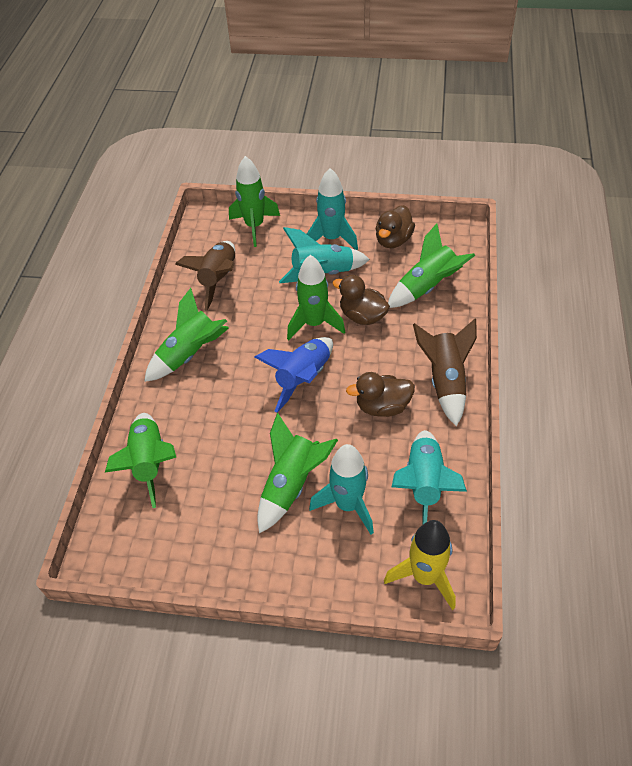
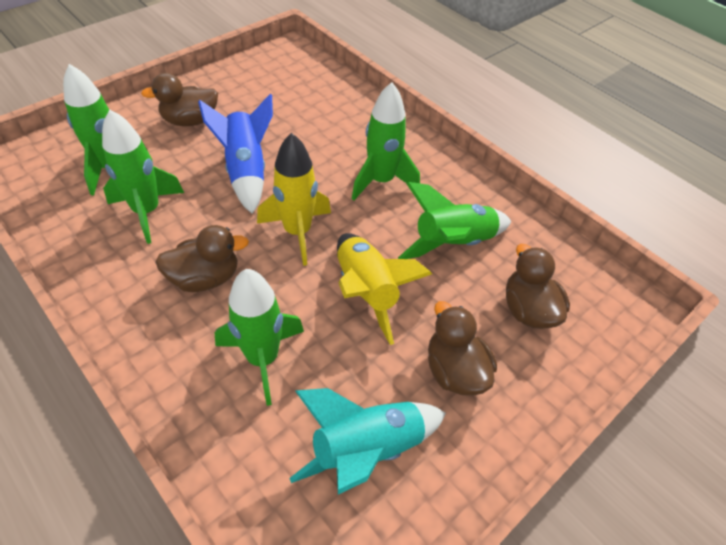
brown duck: [332,275,390,325] [346,372,415,417] [376,205,415,248] = 3 -> [141,73,218,126] [155,225,249,292] [428,301,497,396] [506,244,570,329] = 4
brown rocket: [175,241,235,311] [413,319,477,426] = 2 -> none = 0
green rocket: [105,413,176,508] [144,288,229,382] [229,156,280,247] [257,413,338,533] [287,255,345,340] [388,224,475,308] = 6 -> [63,64,152,196] [102,110,184,244] [215,269,304,406] [352,82,420,200] [398,182,511,259] = 5
turquoise rocket: [279,227,370,283] [307,168,358,250] [309,444,374,535] [392,430,467,524] = 4 -> [289,388,446,495] = 1
yellow rocket: [384,520,456,610] = 1 -> [257,133,331,266] [337,233,432,345] = 2

